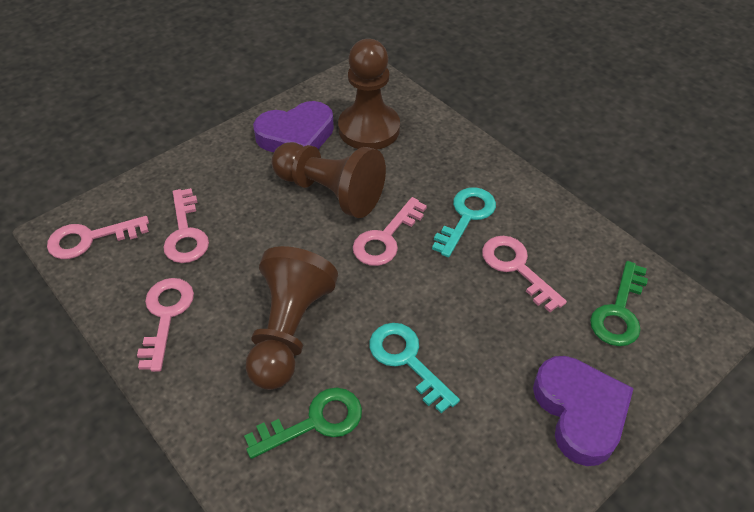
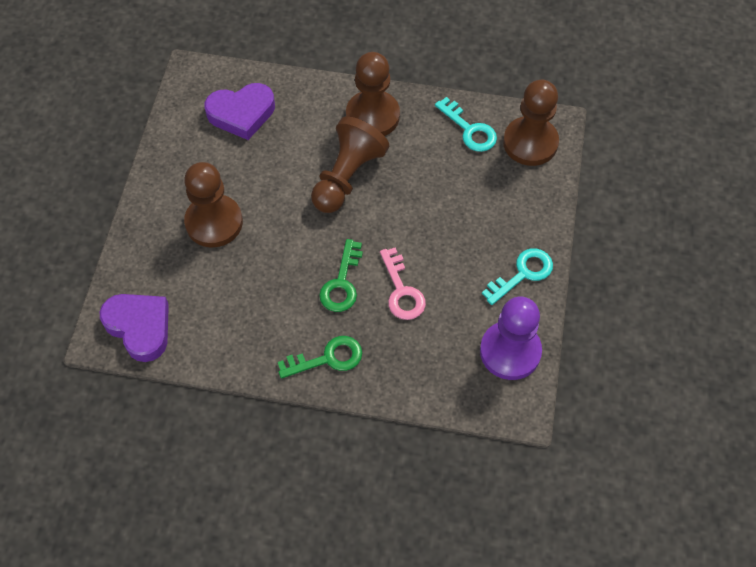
brown pawn: [246,246,338,390] [272,142,386,218] [338,39,400,150] = 3 -> [184,162,243,248] [311,117,389,213] [346,52,400,136] [503,80,559,166] = 4
pink key: [47,216,149,259] [137,278,194,372] [163,188,209,263] [353,197,427,266] [482,236,567,312] = 5 -> [380,248,426,320] = 1
purple pawn: none = 0 -> [480,297,542,380] = 1

